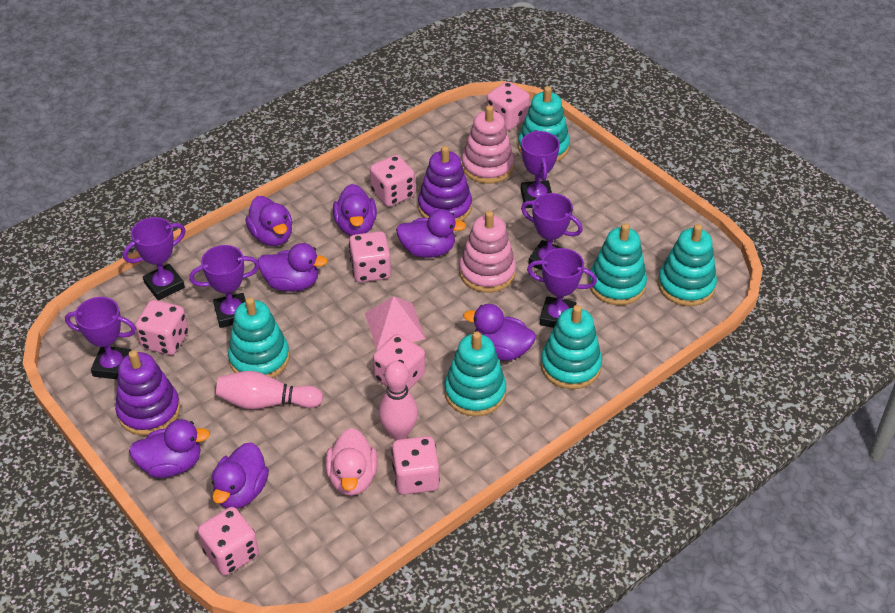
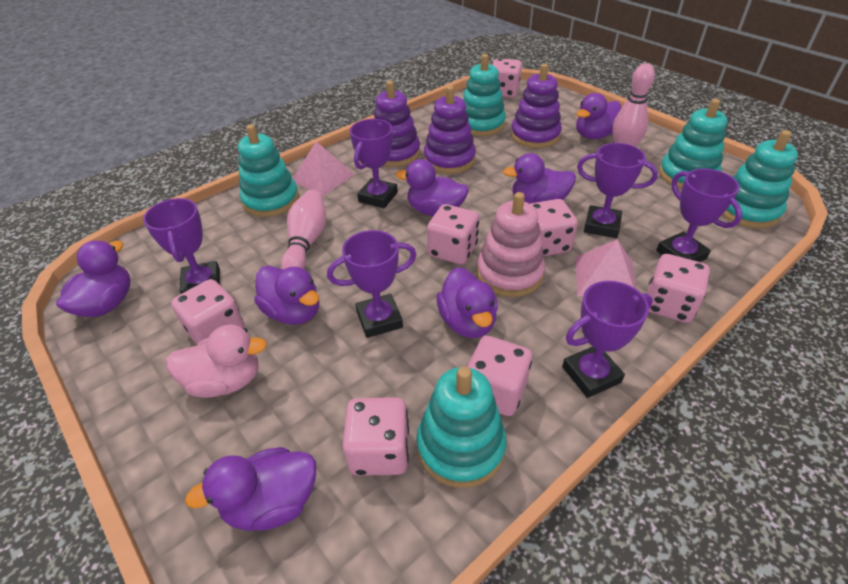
pink pyramid: [365,296,426,350] = 1 -> [293,142,355,196] [575,239,637,296] = 2
pink stacking toy: [459,211,516,293] [462,105,514,184] = 2 -> [477,192,545,297] = 1
purple stacking toy: [115,350,181,436] [418,146,472,221] = 2 -> [374,81,420,167] [424,86,476,174] [511,64,562,148] = 3
turquoise stacking toy: [228,297,290,378] [444,331,506,416] [518,86,570,162] [541,305,602,389] [589,223,647,305] [658,224,717,306] = 6 -> [238,124,299,217] [417,366,506,488] [463,54,506,136] [659,99,727,189] [722,130,798,229] = 5

